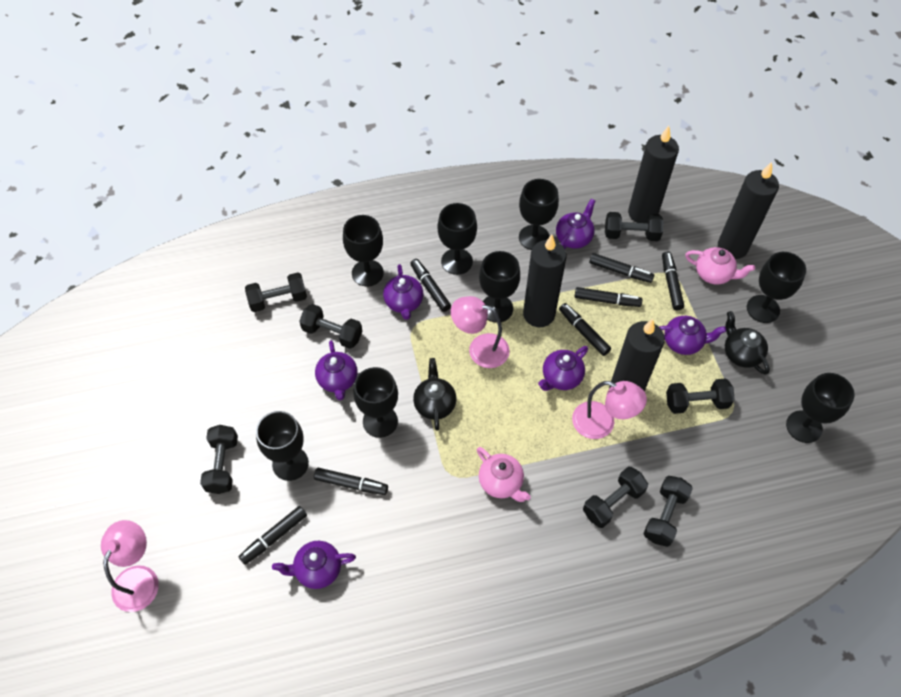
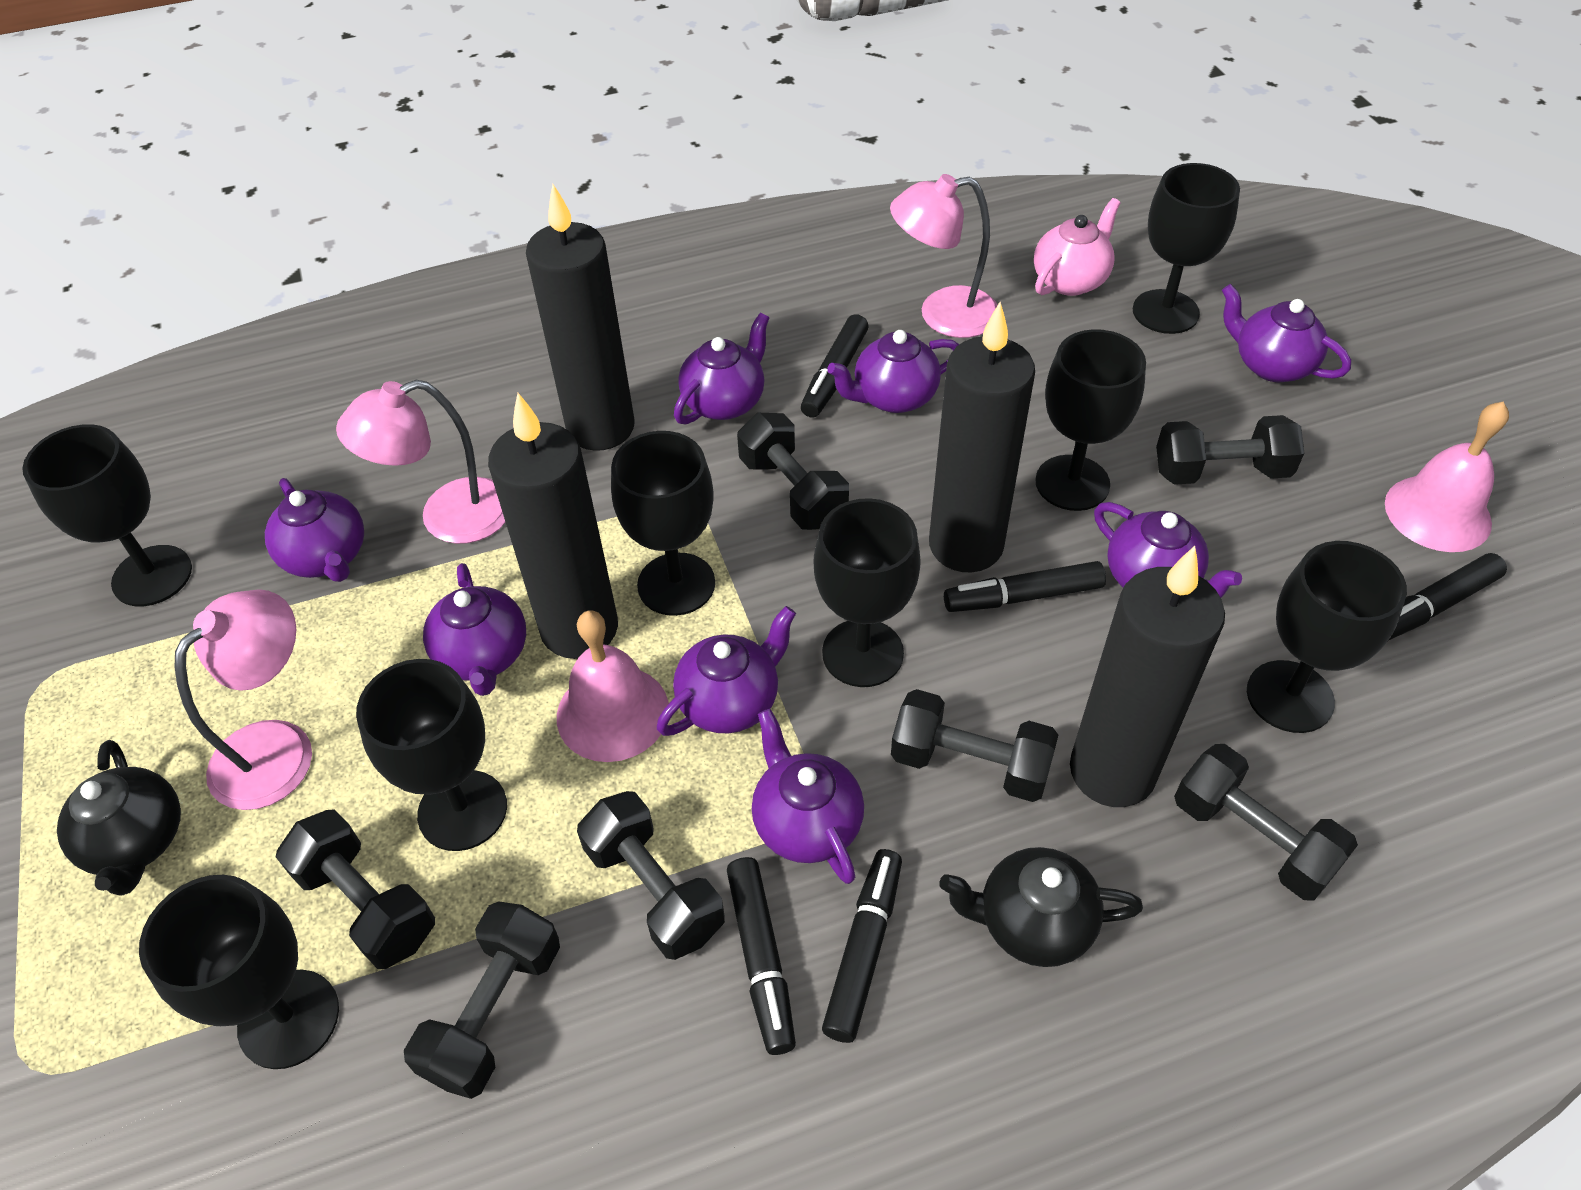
black marker: [239,506,307,565] [314,468,388,495] [410,259,451,312] [559,303,611,356] [575,287,642,307] [589,253,654,283] [662,251,684,310] = 7 -> [727,857,796,1055] [801,314,869,418] [822,849,902,1043] [944,561,1106,612] [1388,553,1507,641] = 5
pink bell: none = 0 -> [557,611,669,762] [1385,402,1509,552] = 2
pink teapot: [477,447,531,502] [685,247,755,285] = 2 -> [1034,198,1121,296] = 1
purple teapot: [272,541,356,589] [315,340,358,400] [383,264,423,320] [538,346,588,391] [556,198,596,249] [659,316,726,355] = 6 -> [265,478,364,582] [423,563,526,696] [657,606,796,736] [674,313,769,424] [752,709,864,884] [827,330,959,413] [1094,502,1242,598] [1222,284,1351,382] = 8

